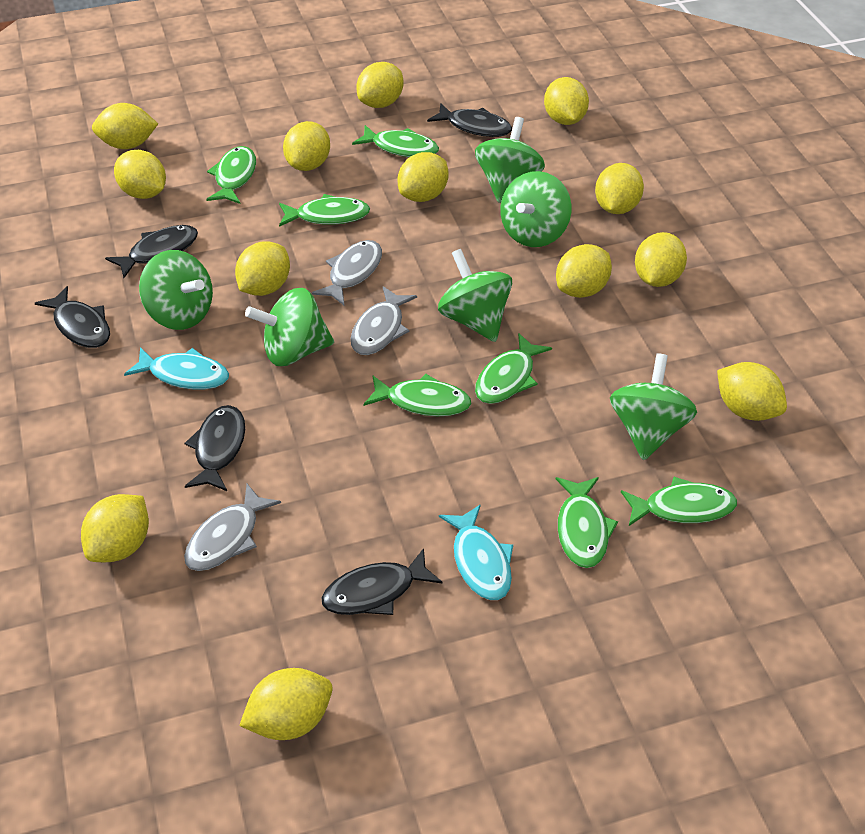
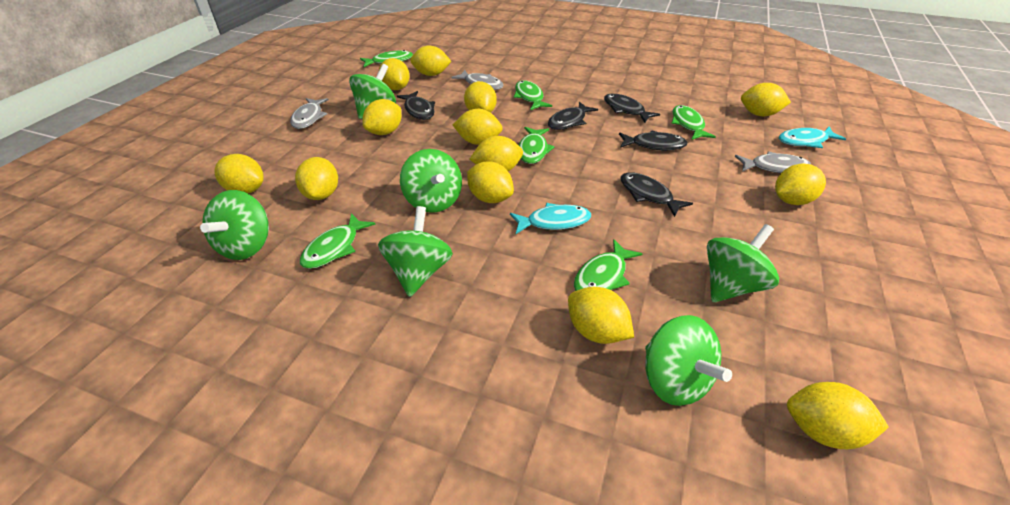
green fish: [206,146,256,204] [279,194,370,227] [352,125,439,157] [363,374,471,416] [475,333,552,404] [556,477,618,568] [621,477,737,526] = 7 -> [300,213,376,269] [360,50,413,67] [514,81,552,110] [519,127,554,164] [574,239,642,291] [671,105,716,140] = 6

